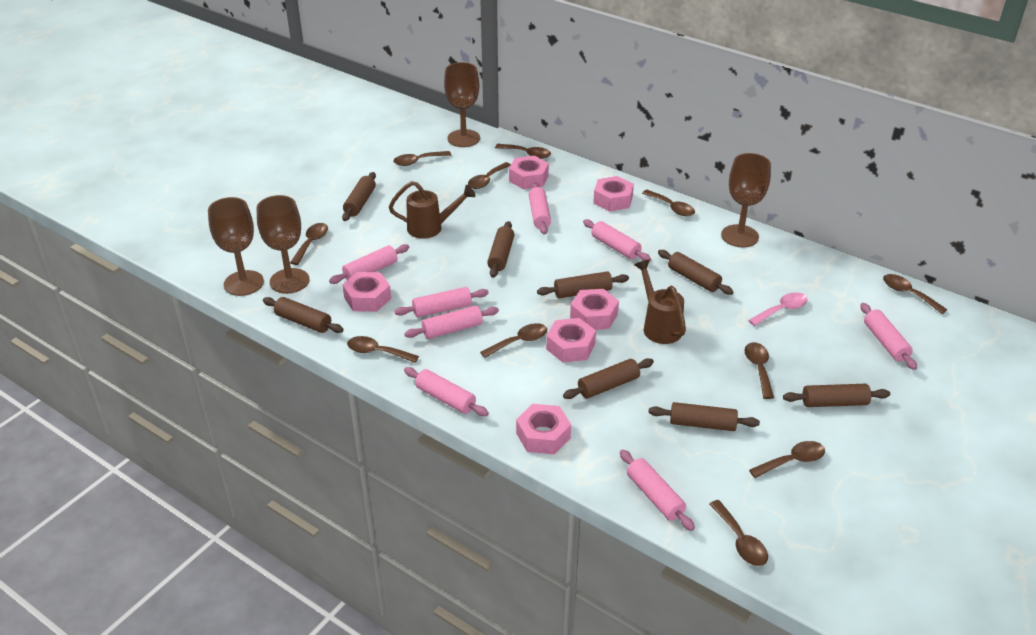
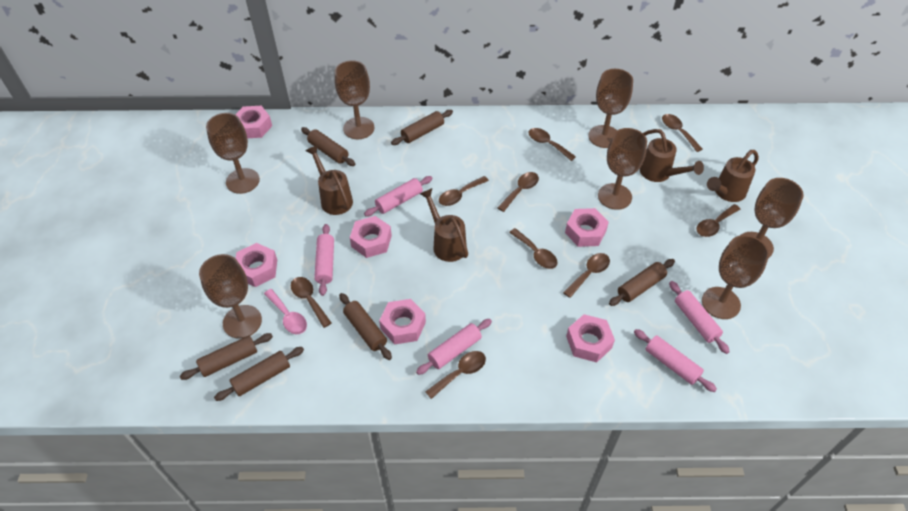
brown goblet: [208,197,264,296] [257,195,310,294] [444,62,480,147] [721,153,771,247] = 4 -> [199,254,262,339] [206,113,260,194] [335,60,375,139] [588,69,633,148] [598,128,647,210] [702,235,769,319] [741,178,804,258] = 7
brown rolling pin: [263,297,344,333] [342,172,376,221] [487,221,514,278] [537,271,629,298] [563,358,654,399] [648,402,760,431] [658,250,734,295] [783,384,890,407] = 8 -> [180,333,273,380] [214,347,304,401] [301,127,355,166] [339,293,392,360] [391,110,453,145] [609,259,675,306] = 6
brown spoon: [290,223,328,265] [347,336,419,363] [393,151,451,166] [468,162,511,189] [480,323,547,358] [495,144,551,159] [642,190,695,216] [709,500,768,566] [744,342,774,399] [749,441,825,478] [883,274,947,314] = 11 -> [291,277,331,328] [425,351,486,399] [439,176,489,206] [497,172,539,212] [509,228,558,269] [529,128,576,161] [563,253,610,298] [662,114,703,152] [696,204,740,237] = 9
brown watering can: [389,181,475,239] [634,260,686,344] = 2 -> [306,145,353,215] [420,188,468,262] [640,129,704,182] [707,150,759,202] = 4
pink rolling pin: [329,244,409,284] [394,287,489,317] [404,305,499,339] [404,367,489,416] [529,183,551,235] [583,219,651,262] [620,450,695,531] [860,303,917,370] = 8 -> [314,224,334,296] [364,176,433,216] [416,319,492,375] [634,329,717,392] [669,281,730,354] = 5

